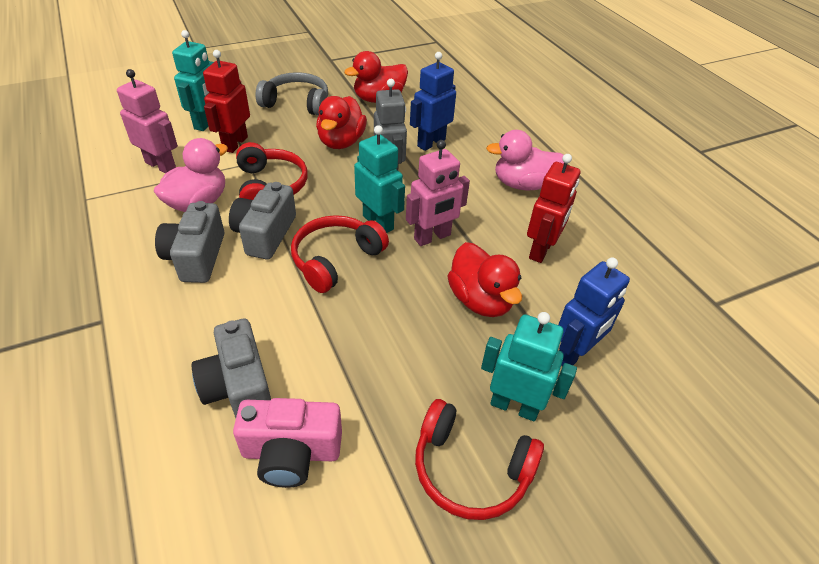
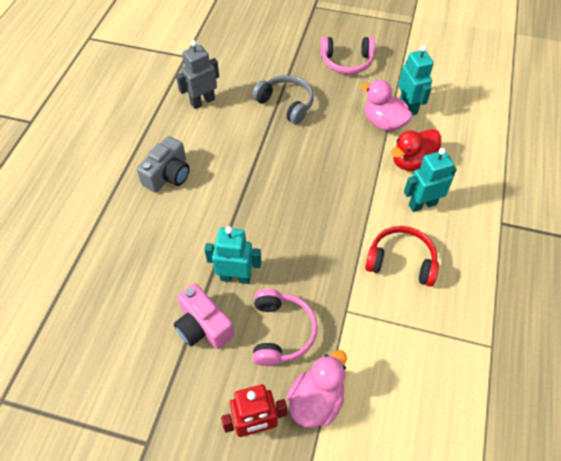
blue robot: [410,52,456,151] [558,257,630,366] = 2 -> none = 0
grey camera: [155,201,224,283] [192,319,271,418] [229,182,296,260] = 3 -> [137,136,190,193] = 1
pink headphones: none = 0 -> [253,289,318,366] [321,37,375,74] = 2
pink robot: [117,69,178,174] [406,140,470,246] = 2 -> none = 0
red duck: [316,96,367,149] [344,51,408,103] [448,242,522,317] = 3 -> [391,129,441,171] = 1
red headphones: [236,142,308,200] [291,215,389,293] [415,399,544,520] = 3 -> [365,226,439,287] = 1
red robot: [203,50,250,153] [527,154,580,263] = 2 -> [221,385,287,437] = 1

